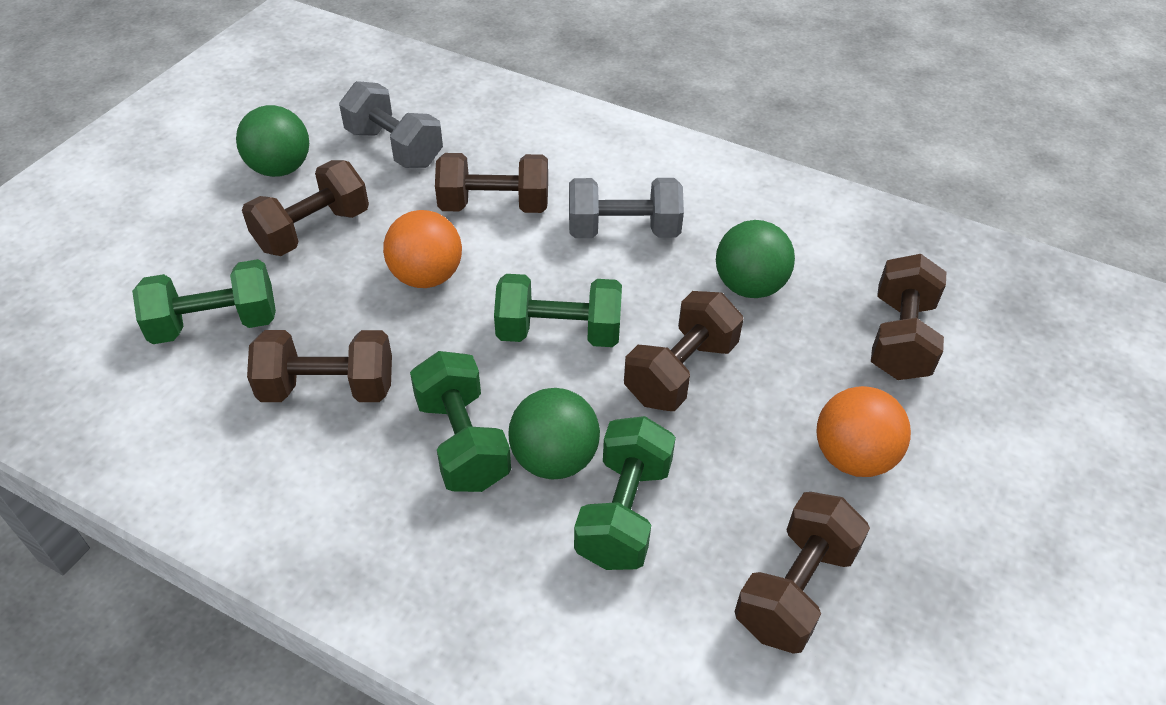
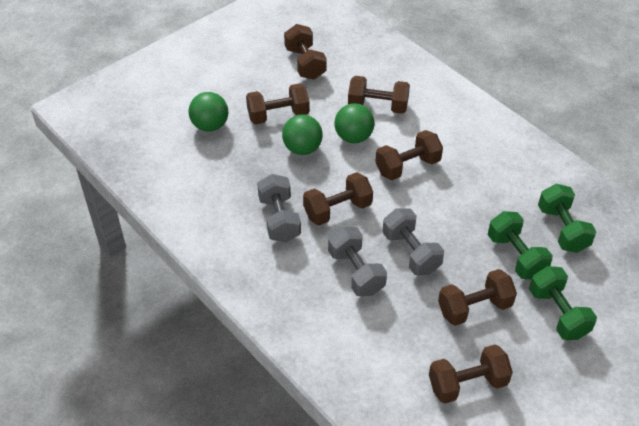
brown dumbbell: [242,160,369,256] [247,330,392,402] [435,153,548,213] [624,291,743,411] [734,492,870,654] [871,254,946,380] = 6 -> [246,83,310,124] [284,24,327,80] [303,172,373,225] [348,76,410,114] [375,130,443,180] [429,344,513,404] [438,269,517,326] = 7
green dumbbell: [132,259,276,344] [410,351,511,492] [494,274,622,347] [574,416,676,570] = 4 -> [488,211,553,279] [529,266,597,340] [538,184,596,253] = 3
grey dumbbell: [339,81,443,168] [569,178,684,238] = 2 -> [257,174,301,242] [328,227,387,296] [382,208,444,275] = 3
orange ball: [383,210,462,288] [816,386,911,477] = 2 -> none = 0

